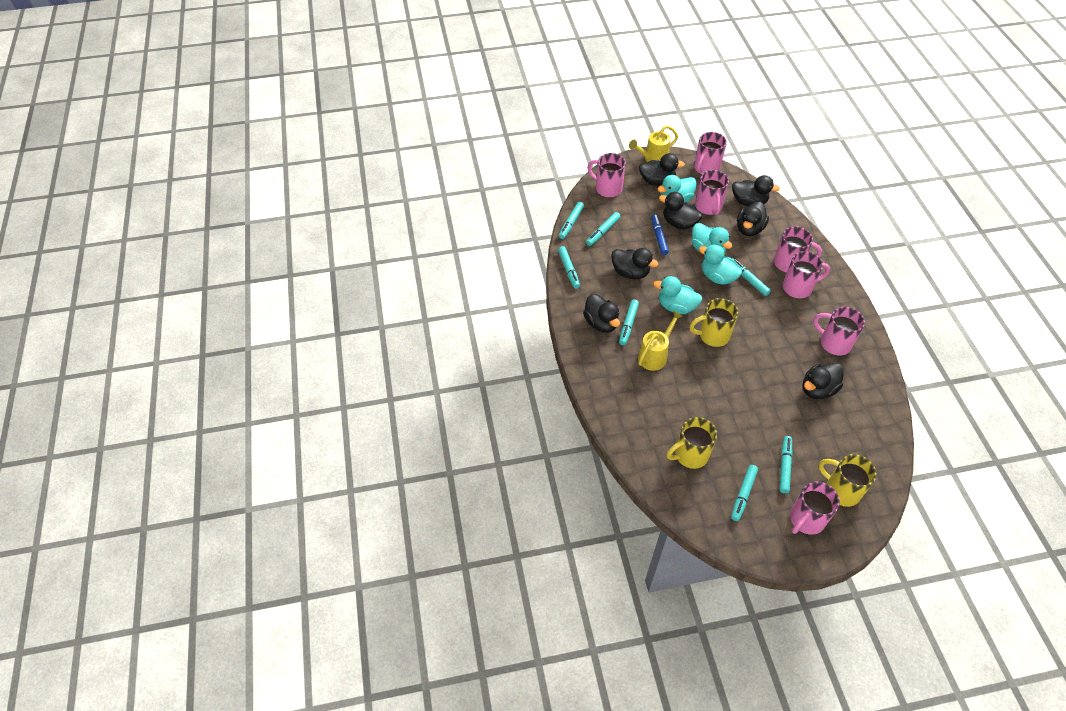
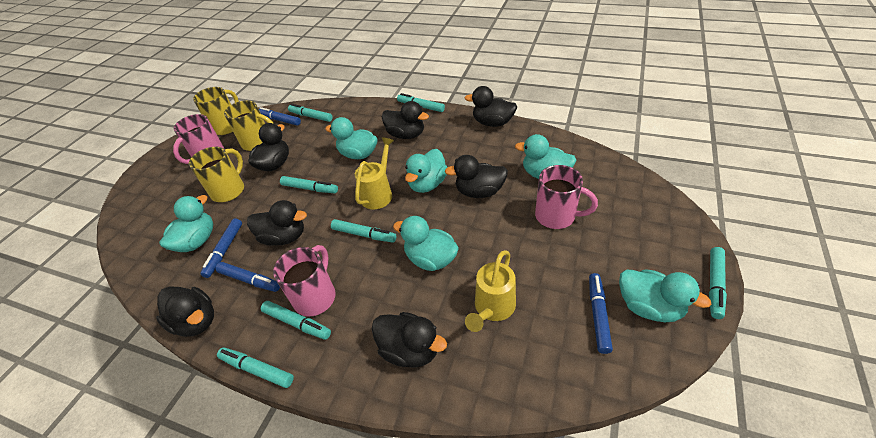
blue marker: [651,214,669,255] = 1 -> [200,218,242,278] [216,262,280,292] [259,107,301,126] [589,273,613,354] = 4
pink mug: [587,153,626,197] [694,132,727,174] [695,170,729,215] [774,226,822,272] [783,251,830,298] [790,482,840,535] [813,307,865,356] = 7 -> [173,114,225,164] [273,245,336,317] [535,165,598,229] = 3
turquoise duck: [653,276,703,314] [658,175,697,203] [692,223,732,255] [699,244,742,285] = 4 -> [159,195,213,252] [325,117,378,159] [393,216,459,271] [405,149,448,193] [515,134,577,179] [619,269,712,322] = 6

